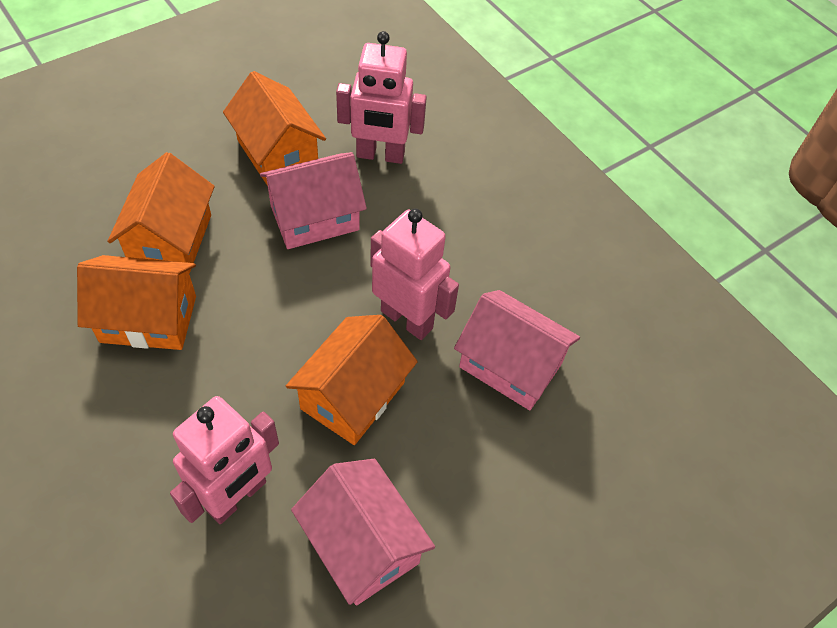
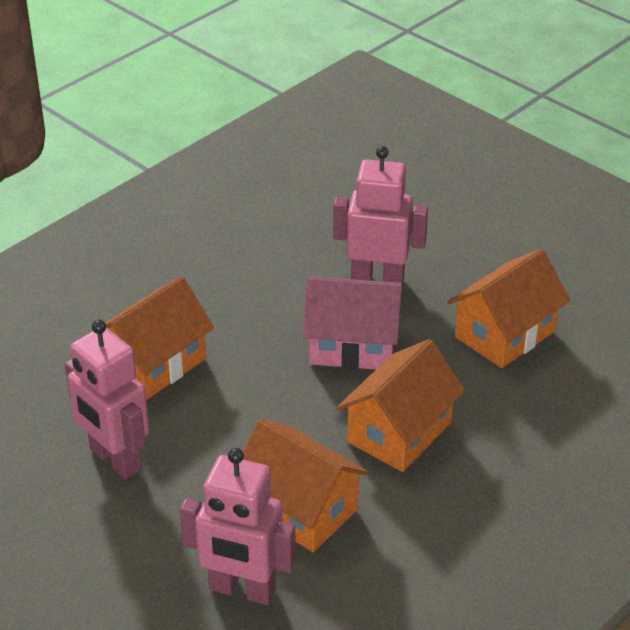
pink house: [260,152,367,249] [291,459,435,605] [454,290,580,410] = 3 -> [303,276,403,370] = 1

